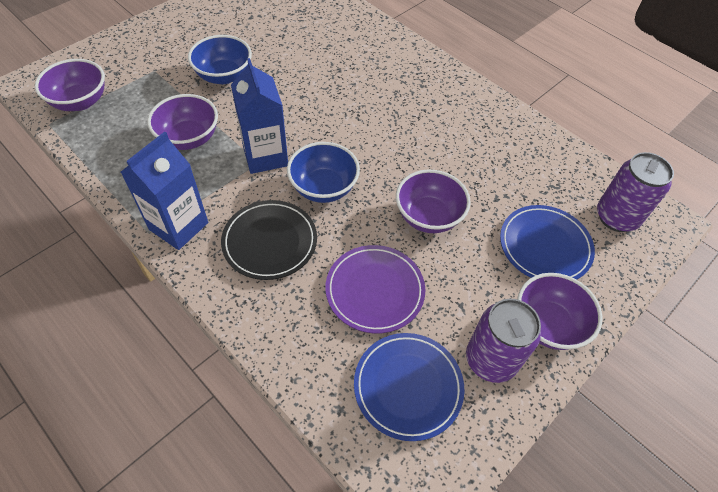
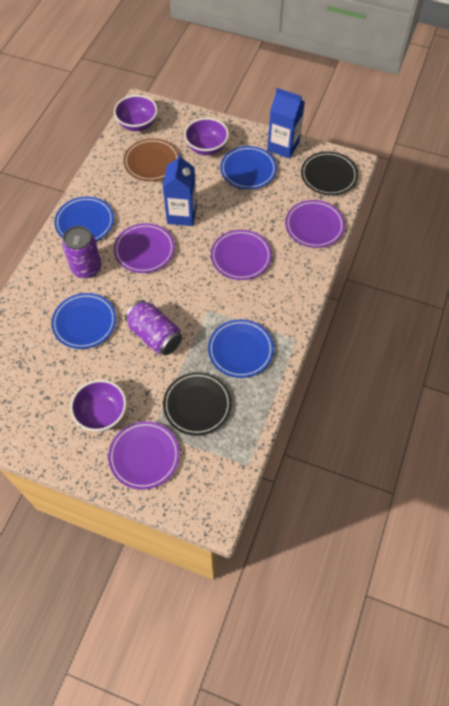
black plate: [221,200,317,280] = 1 -> [163,372,232,436] [301,151,358,195] = 2
blue bowl: [188,35,252,84] [287,142,360,203] = 2 -> none = 0
blue plate: [354,333,465,441] [500,205,595,280] = 2 -> [51,293,116,349] [54,197,114,241] [208,319,274,378] [220,146,277,189] = 4
brown plate: none = 0 -> [123,138,179,181] = 1
purple bowl: [35,59,105,111] [147,94,218,150] [396,170,471,233] [517,273,602,350] = 4 -> [70,380,127,432] [114,95,158,131] [184,118,229,155] = 3
purple plate: [326,245,425,334] = 1 -> [108,421,180,490] [114,223,175,273] [211,230,272,280] [285,200,345,248] = 4

